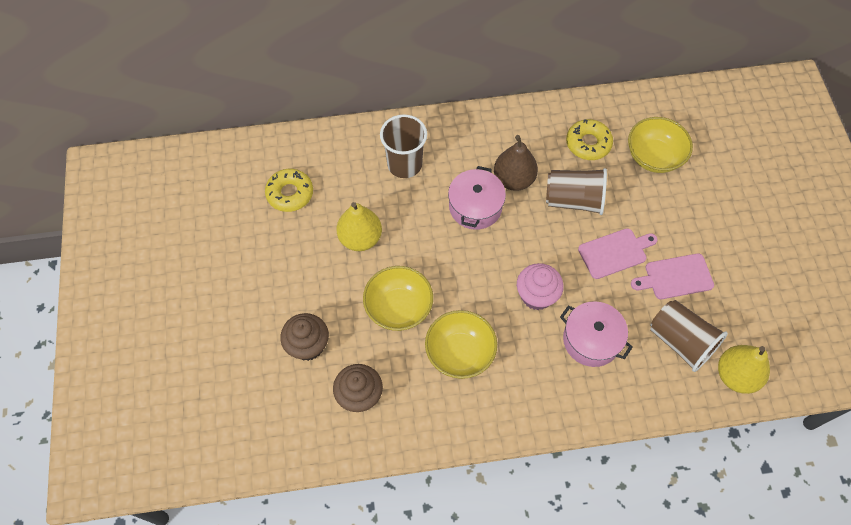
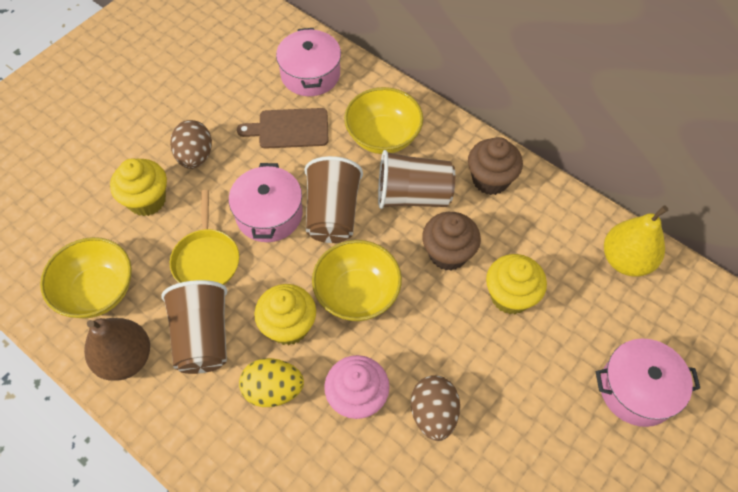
brown cutting board: none = 0 -> [237,108,329,149] = 1
brown egg: none = 0 -> [170,120,212,169] [411,375,460,441] = 2
pink cutting board: [578,228,658,279] [631,253,714,299] = 2 -> none = 0
pink pot: [448,166,506,230] [560,301,633,367] = 2 -> [229,163,303,242] [276,28,341,96] [596,338,700,427] = 3
yellow cupcake: none = 0 -> [110,158,167,216] [254,284,316,345] [486,254,547,314] = 3
yellow donut: [265,169,313,212] [566,119,613,160] = 2 -> none = 0
yellow egg: none = 0 -> [239,358,304,407] = 1
yellow pan: none = 0 -> [170,190,239,285] = 1
yellow pear: [337,202,382,251] [718,345,770,394] = 2 -> [604,205,668,277] = 1

